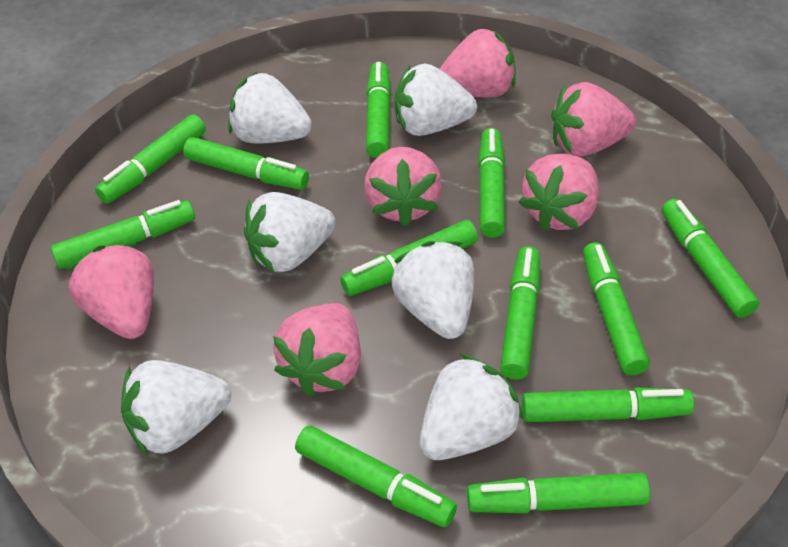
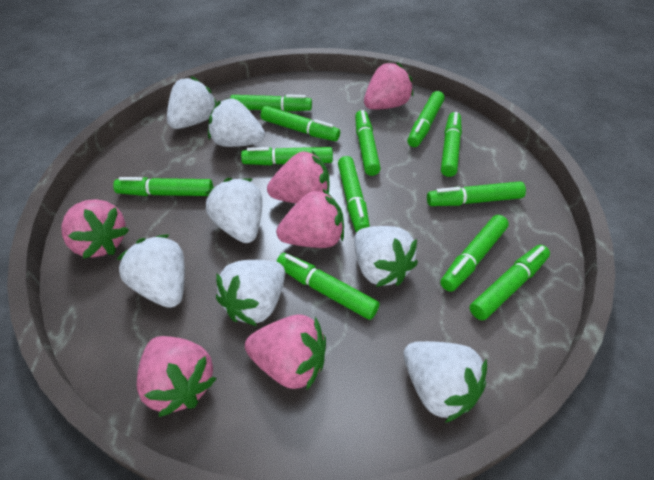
white strawberry: [121,360,231,456] [228,72,312,143] [244,192,336,272] [392,241,474,339] [395,64,477,136] [419,354,523,460] = 6 -> [117,234,185,308] [167,76,217,129] [205,178,262,243] [208,98,265,147] [216,260,285,326] [354,226,418,287] [403,341,487,423] = 7

